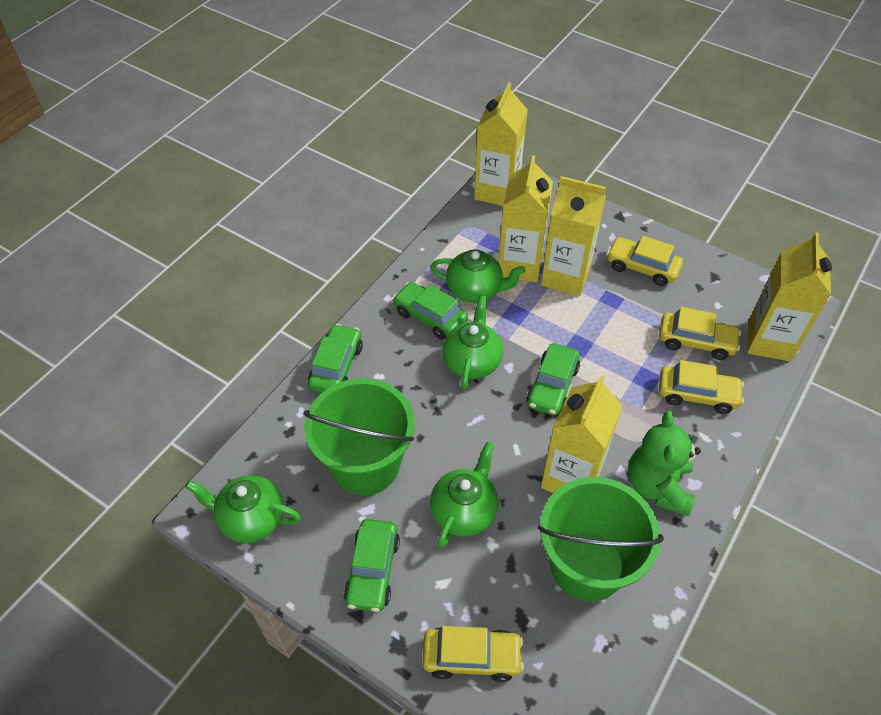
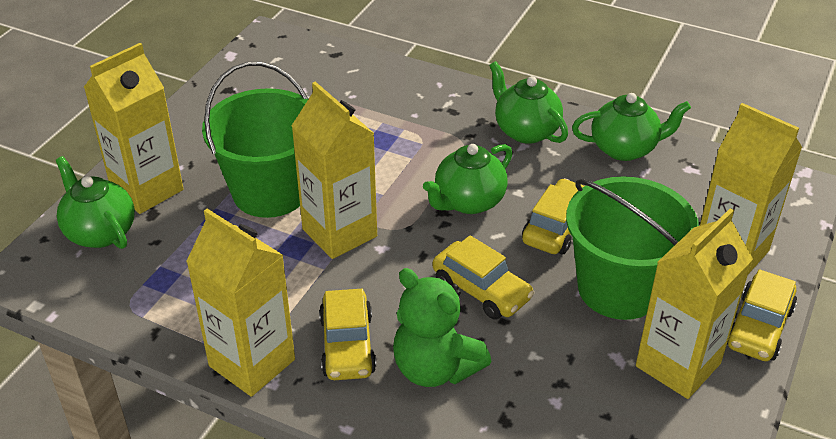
green car: [308,324,363,393] [344,519,400,612] [393,282,468,340] [526,343,580,416] = 4 -> none = 0

